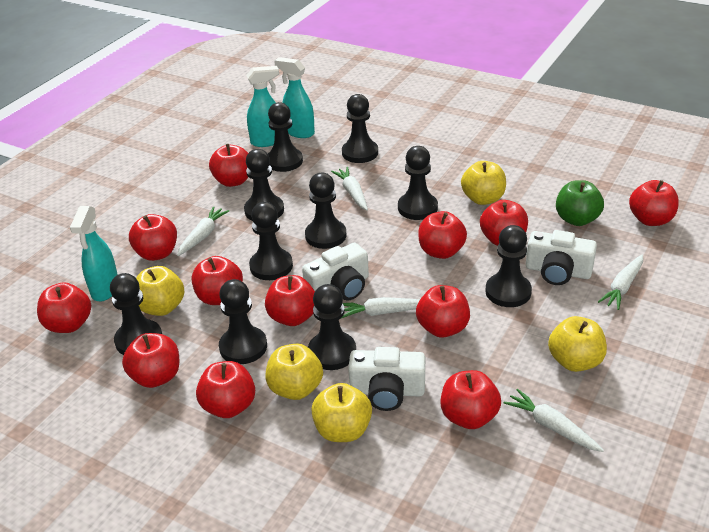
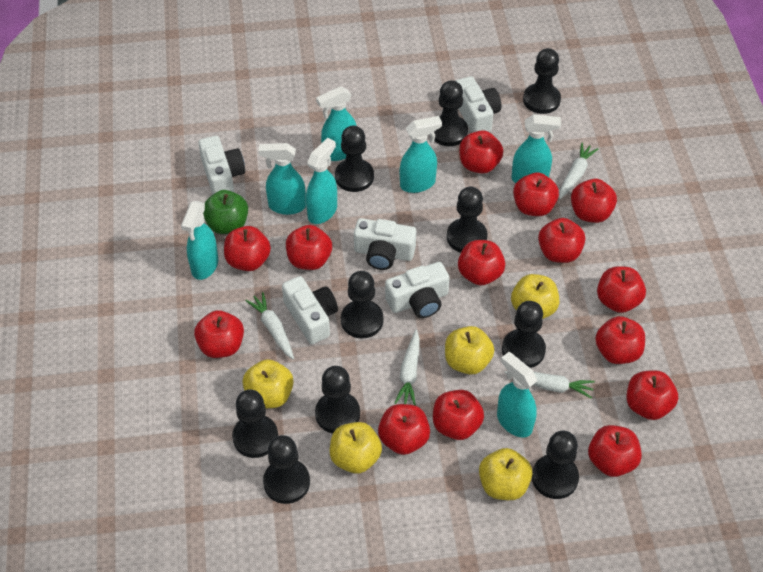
red apple: [37,282,91,333] [122,333,180,388] [129,214,177,261] [192,256,243,305] [196,361,255,418] [209,144,248,187] [265,275,315,326] [416,285,470,338] [418,211,467,259] [441,370,501,429] [480,200,528,246] [629,180,679,226] = 12 -> [194,310,244,358] [224,226,271,271] [286,225,332,270] [378,404,430,455] [433,390,484,440] [458,240,505,286] [459,130,503,174] [513,172,559,216] [538,218,585,263] [571,179,617,223] [588,425,642,477] [595,316,645,364] [597,266,646,313] [627,370,678,420] = 14
turquoise spray bottle: [70,206,118,302] [246,66,279,147] [274,57,315,138] = 3 -> [181,201,218,280] [258,143,306,215] [306,138,337,224] [316,86,357,161] [400,116,442,193] [497,352,537,437] [511,114,561,183] = 7
white camera: [302,243,369,301] [348,347,425,411] [526,230,597,285] = 3 -> [198,136,245,195] [282,276,338,344] [354,218,416,270] [385,262,450,318] [456,76,501,133] = 5
white carrot: [177,207,229,256] [331,167,368,211] [340,297,420,319] [504,389,604,452] [598,254,643,310] = 5 -> [245,292,294,359] [395,330,420,406] [505,371,595,399] [559,143,598,199] = 4

